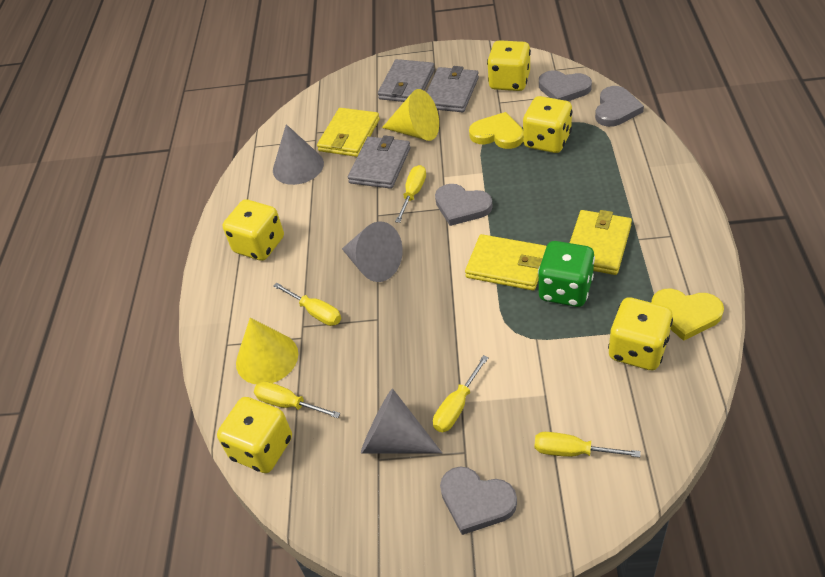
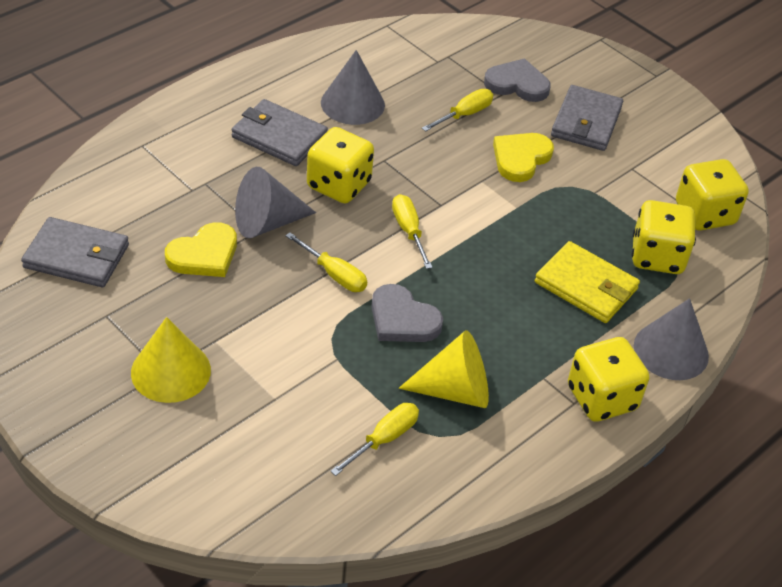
green dice: [538,241,595,307] = 1 -> none = 0
grey heart: [435,184,493,226] [440,467,517,535] [539,70,592,101] [595,86,644,127] = 4 -> [371,284,443,342] [484,58,551,102] = 2
yellow dice: [217,397,292,473] [223,199,284,261] [487,40,531,91] [523,96,572,153] [608,297,673,370] = 5 -> [307,127,374,203] [568,337,649,422] [632,200,696,274] [676,159,749,231] = 4
yellow screwdriver: [254,381,340,418] [273,283,341,326] [395,165,426,223] [433,355,489,432] [535,432,641,457] = 5 -> [285,232,367,292] [330,403,419,476] [392,194,433,269] [422,89,493,132] = 4
yellow wallet: [317,108,380,157] [465,234,547,291] [570,210,632,275] = 3 -> [535,241,640,323] = 1

